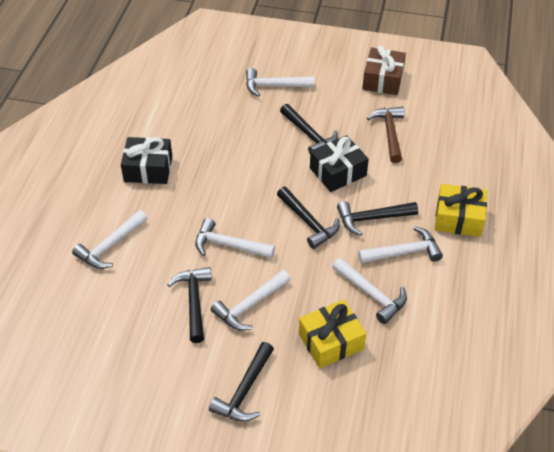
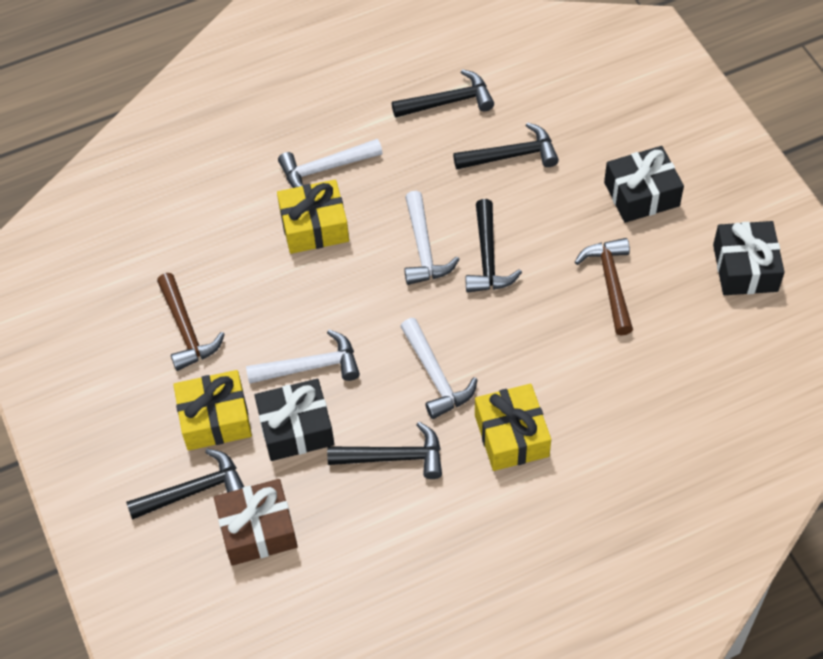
black gift: [121,137,172,184] [310,135,369,192] = 2 -> [254,379,334,461] [604,146,684,223] [713,221,785,295] = 3
brown hammer: [367,107,404,163] = 1 -> [157,273,225,371] [575,238,633,335] = 2
white hammer: [72,210,147,269] [195,218,275,259] [211,270,291,330] [246,68,314,97] [332,258,407,324] [358,226,443,264] = 6 -> [246,330,360,384] [278,139,383,188] [400,318,478,419] [404,191,460,285] = 4
yellow gift: [299,300,366,368] [435,184,487,237] = 2 -> [173,370,252,451] [277,180,349,254] [475,384,551,471] = 3

